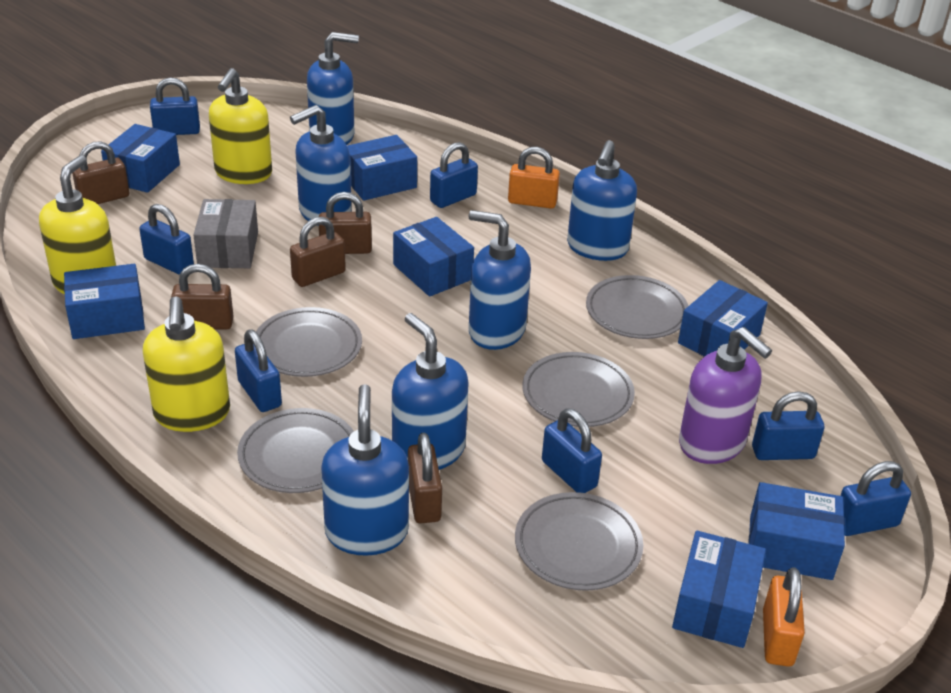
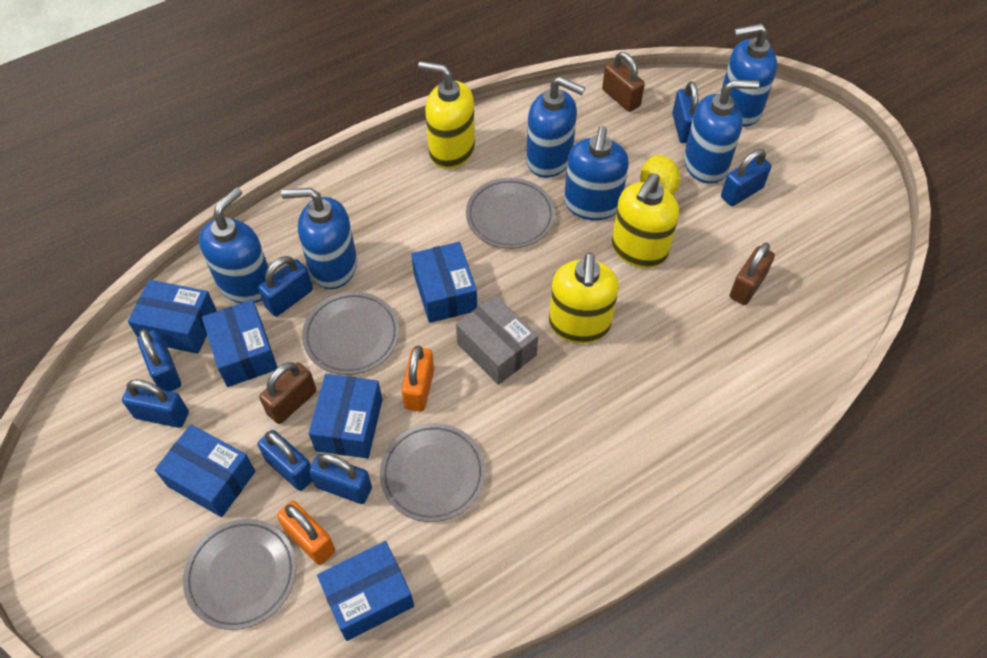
blue box: [64,264,145,339] [101,124,180,193] [347,135,417,201] [393,217,474,296] [672,531,766,648] [678,280,768,357] [748,482,845,580] = 7 -> [128,280,217,354] [155,424,255,517] [202,300,278,387] [309,374,382,458] [317,541,414,641] [411,242,477,323] = 6
brown padlock: [72,141,129,204] [171,264,234,329] [290,217,346,287] [319,192,372,254] [408,433,442,523] = 5 -> [259,362,317,424] [602,52,645,112] [730,243,775,305] = 3
grey plate: [237,408,354,493] [256,307,362,377] [515,492,643,591] [523,352,635,427] [586,275,688,339] = 5 -> [183,519,296,630] [302,292,399,375] [380,423,485,522] [466,178,555,249] = 4
purple soap dispenser: [679,327,772,464] = 1 -> none = 0
yellow lemon: none = 0 -> [640,155,680,195] = 1

